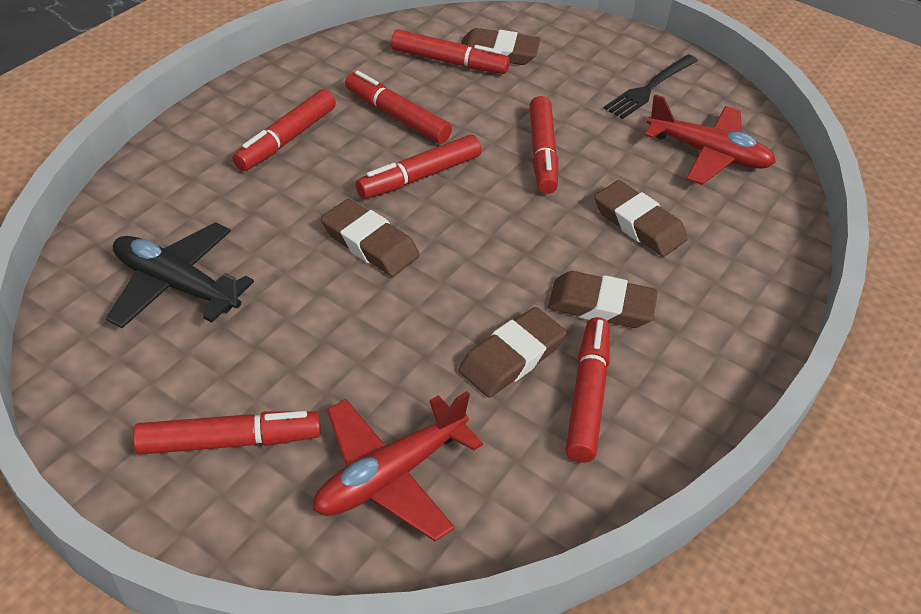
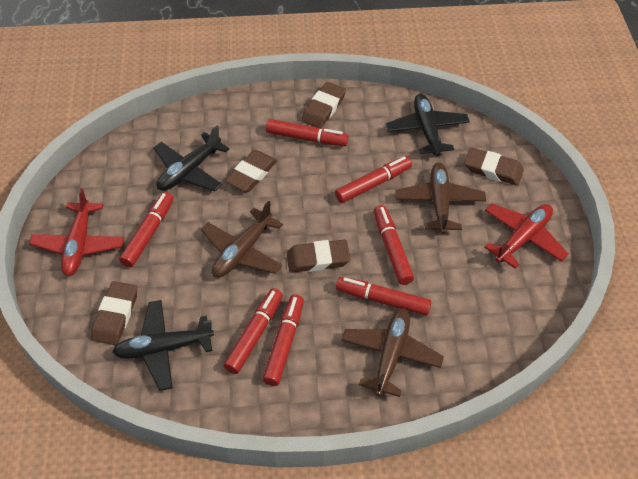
black fork: [603,54,698,119] = 1 -> none = 0
black plane: [106,222,254,328] = 1 -> [112,300,214,391] [153,125,229,191] [385,94,470,156] = 3
brown plane: none = 0 -> [201,201,283,278] [342,308,444,397] [395,163,486,234] = 3

